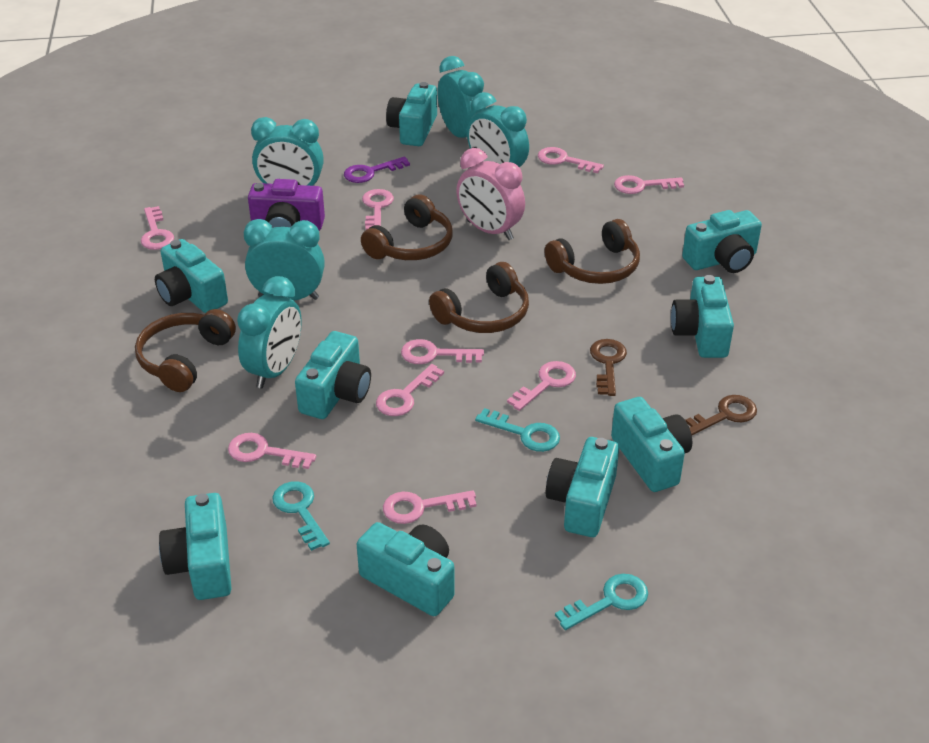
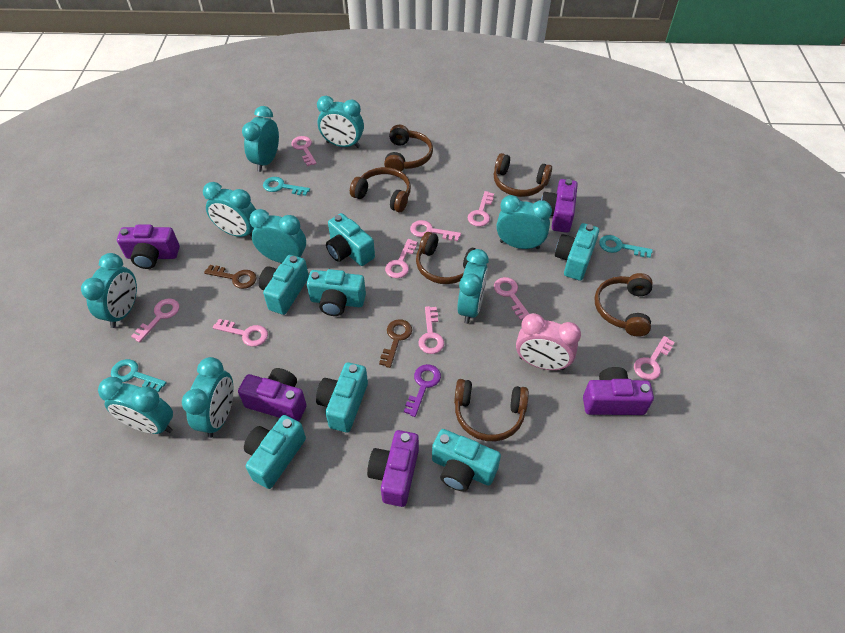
brown headphones: [135,309,236,392] [361,195,453,260] [429,262,529,333] [545,219,640,284] = 4 -> [350,167,411,212] [384,125,433,171] [416,232,475,284] [454,379,529,441] [494,153,552,197] [595,273,653,337] = 6
purple camera: [248,179,325,231] = 1 -> [117,225,180,269] [238,368,307,422] [367,430,419,507] [541,179,578,233] [583,367,654,415] = 5
turquoise camera: [155,239,228,313] [159,493,232,600] [295,331,371,419] [357,522,455,616] [386,82,437,146] [546,437,619,537] [611,397,692,492] [671,275,734,358] [682,210,762,273] = 9 -> [244,415,306,489] [259,255,309,315] [307,269,366,316] [316,362,368,433] [326,213,375,266] [432,429,501,491] [555,223,599,280] = 7
turquoise clock: [237,276,302,389] [244,219,325,301] [251,117,324,186] [437,56,486,138] [467,92,529,167] = 5 -> [81,253,137,328] [98,377,173,434] [182,357,233,438] [203,182,256,237] [242,106,279,172] [249,209,306,263] [317,96,364,148] [457,249,489,324] [496,195,552,249] = 9

